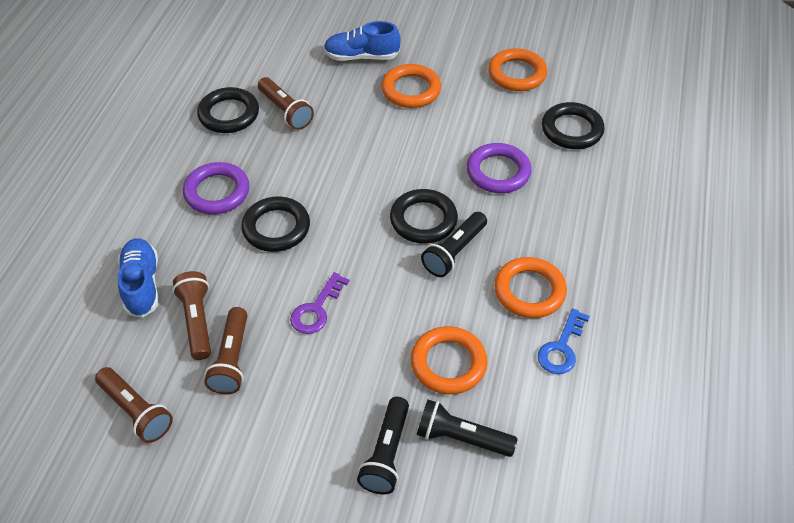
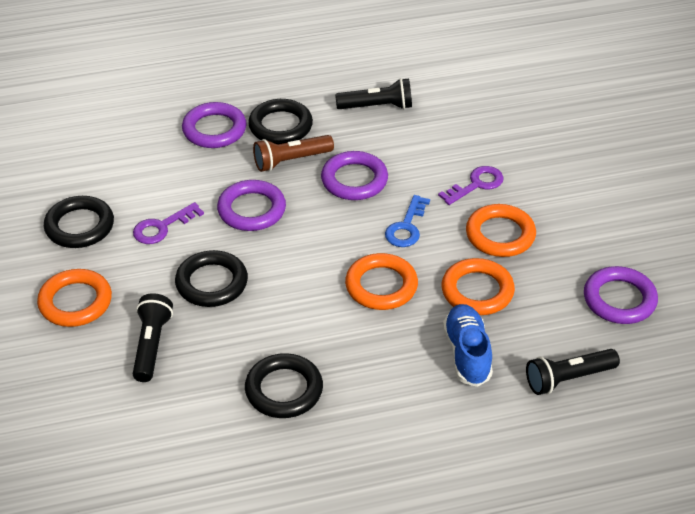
blue shoe: [118,238,159,318] [324,21,401,61] = 2 -> [443,304,493,387] = 1
brown flashlight: [95,367,173,443] [172,271,211,360] [204,307,247,395] [258,77,314,130] = 4 -> [253,135,334,172] = 1
purple key: [290,272,349,334] = 1 -> [133,202,204,244] [438,166,504,205] = 2
purple ring: [183,162,249,214] [466,143,532,193] = 2 -> [182,102,247,148] [217,180,286,231] [321,151,388,200] [584,266,658,324] = 4

